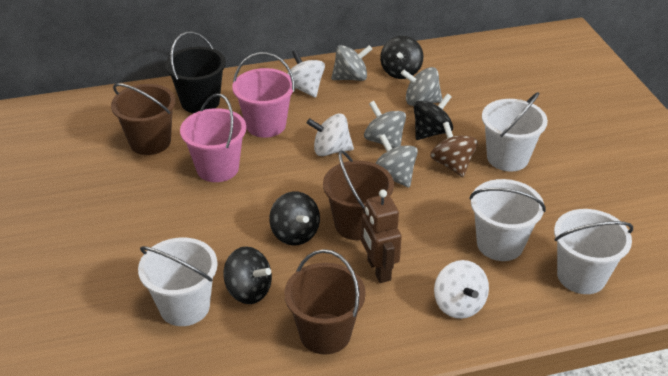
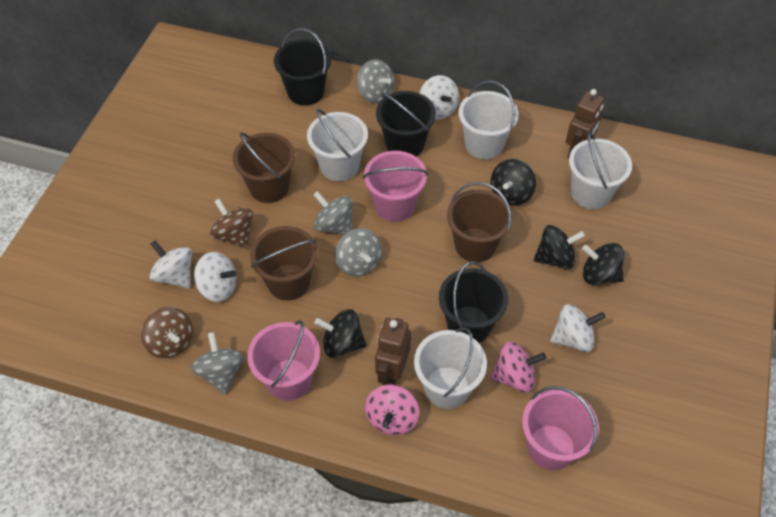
black bucket: [165,31,226,113] = 1 -> [274,28,331,106] [376,91,436,157] [439,261,508,343] = 3
brown robot: [361,189,402,283] = 1 -> [375,318,411,385] [566,89,604,159] = 2
brown spinning top: [430,122,478,177] = 1 -> [141,307,193,358] [210,198,253,249] = 2
pink bucket: [180,93,246,182] [232,52,295,138] = 2 -> [247,320,320,401] [363,151,428,222] [522,386,599,470] = 3
pink spinning top: none = 0 -> [365,384,420,435] [490,342,546,392] = 2
white spinning top: [287,50,325,97] [307,114,354,156] [434,260,489,319] = 3 -> [149,240,192,288] [194,252,237,302] [420,75,459,119] [550,304,606,352] = 4

